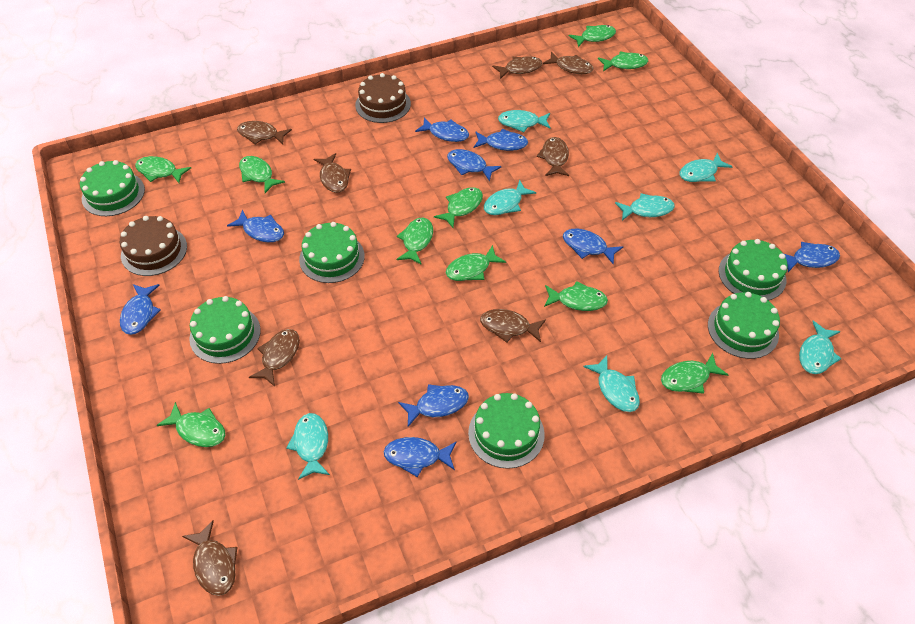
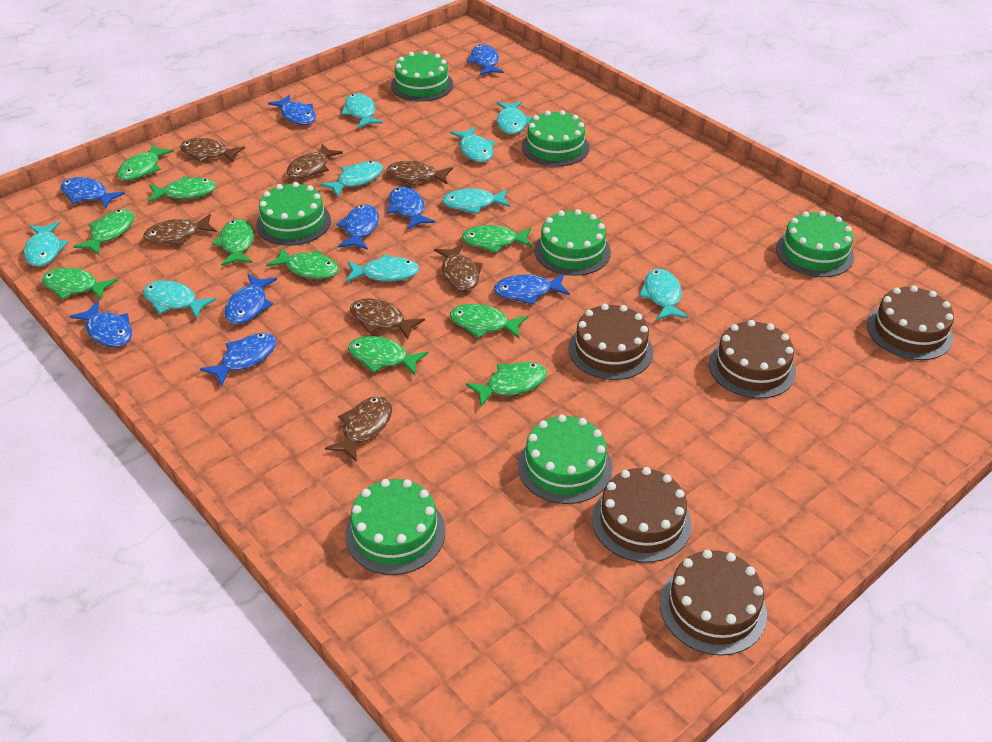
brown cake: [120,216,187,276] [355,73,411,123] = 2 -> [568,304,653,380] [592,467,691,563] [660,550,767,656] [709,320,796,399] [867,286,954,360] = 5
brown fish: [182,520,237,596] [237,121,292,144] [249,329,300,387] [314,153,351,193] [480,309,546,343] [492,56,542,79] [537,137,569,176] [543,52,593,74] = 8 -> [143,214,217,245] [180,138,245,163] [286,144,343,179] [325,396,392,462] [350,299,425,339] [387,161,453,186] [434,244,483,291] = 7
green cake: [80,160,145,216] [189,296,261,364] [299,222,365,283] [468,393,545,469] [708,292,780,359] [719,239,788,301] = 6 -> [256,182,331,246] [345,479,446,575] [391,51,453,102] [518,415,612,504] [522,110,589,167] [534,209,611,276] [776,211,854,277] = 7
turquoise fish: [286,413,330,480] [484,180,536,215] [498,110,551,132] [583,355,640,412] [615,193,675,220] [680,153,732,182] [799,321,842,374] = 7 -> [24,222,68,266] [143,280,216,318] [320,161,383,198] [341,93,383,128] [346,254,420,282] [442,189,510,214] [450,127,494,162] [497,101,532,135] [639,269,689,321] = 9

